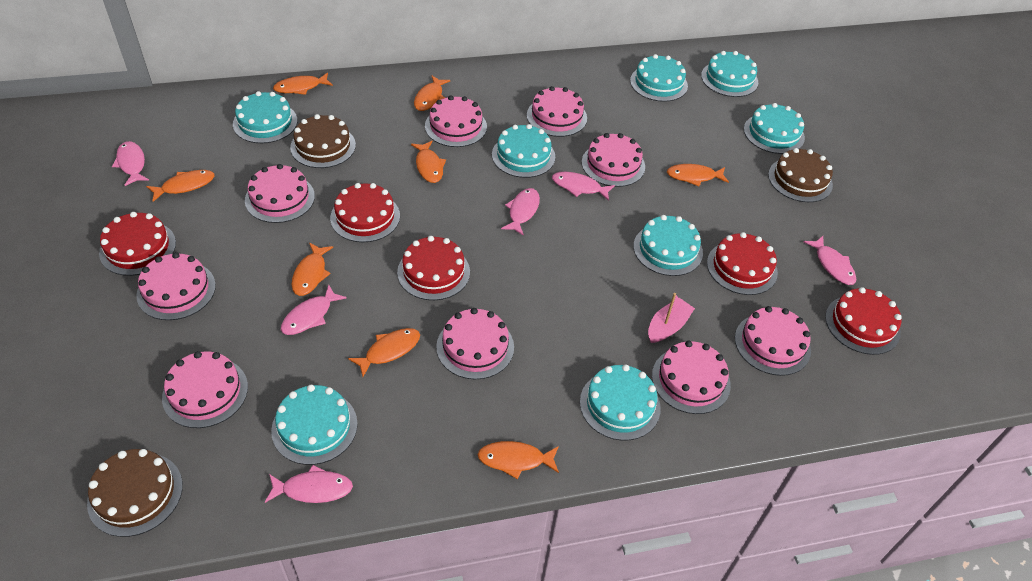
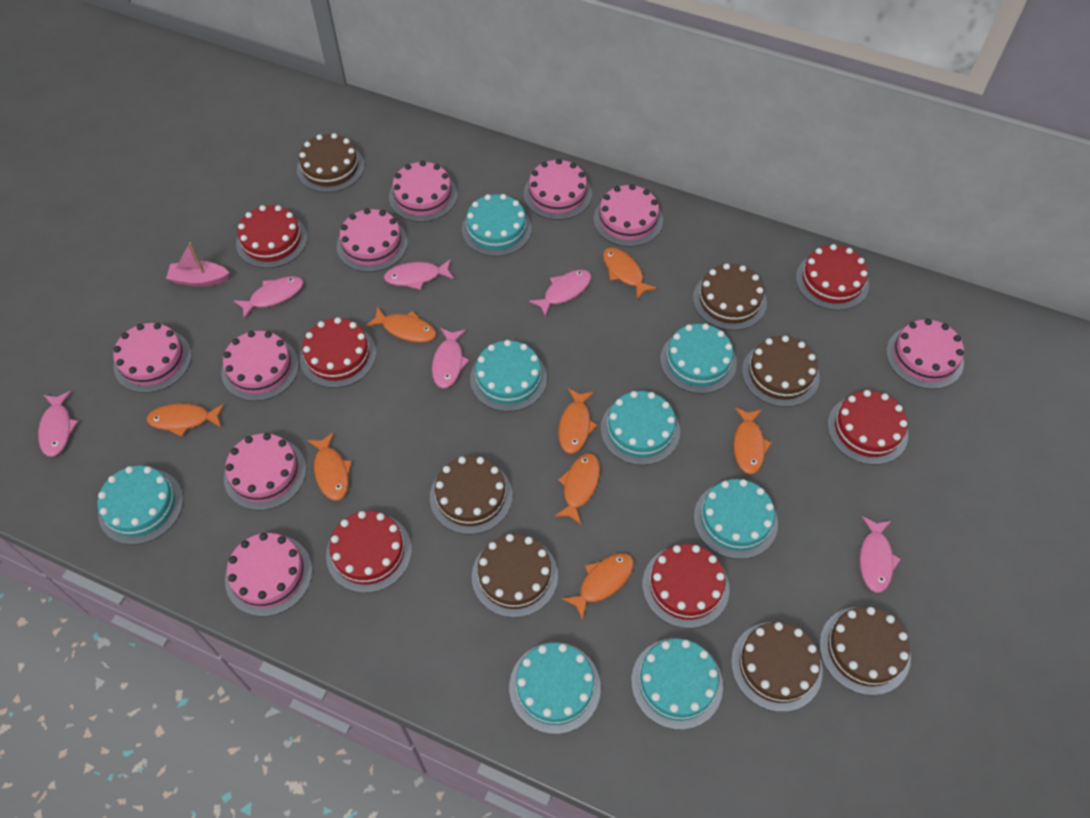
brown cake: [87,449,183,537] [290,114,356,168] [768,148,833,202] = 3 -> [297,133,364,193] [430,456,512,534] [472,534,558,618] [693,263,767,330] [731,622,823,712] [742,336,820,407] [819,607,911,696] = 7
red cake: [99,212,176,276] [330,183,400,242] [397,236,470,300] [707,232,778,295] [825,287,902,355] = 5 -> [236,205,307,268] [300,317,376,388] [326,511,412,593] [642,544,730,628] [796,244,869,310] [828,390,908,465] = 6

